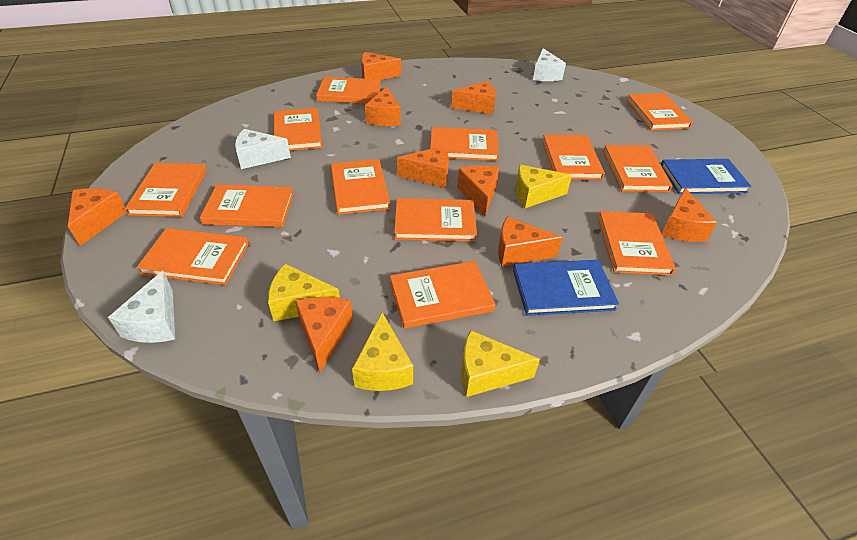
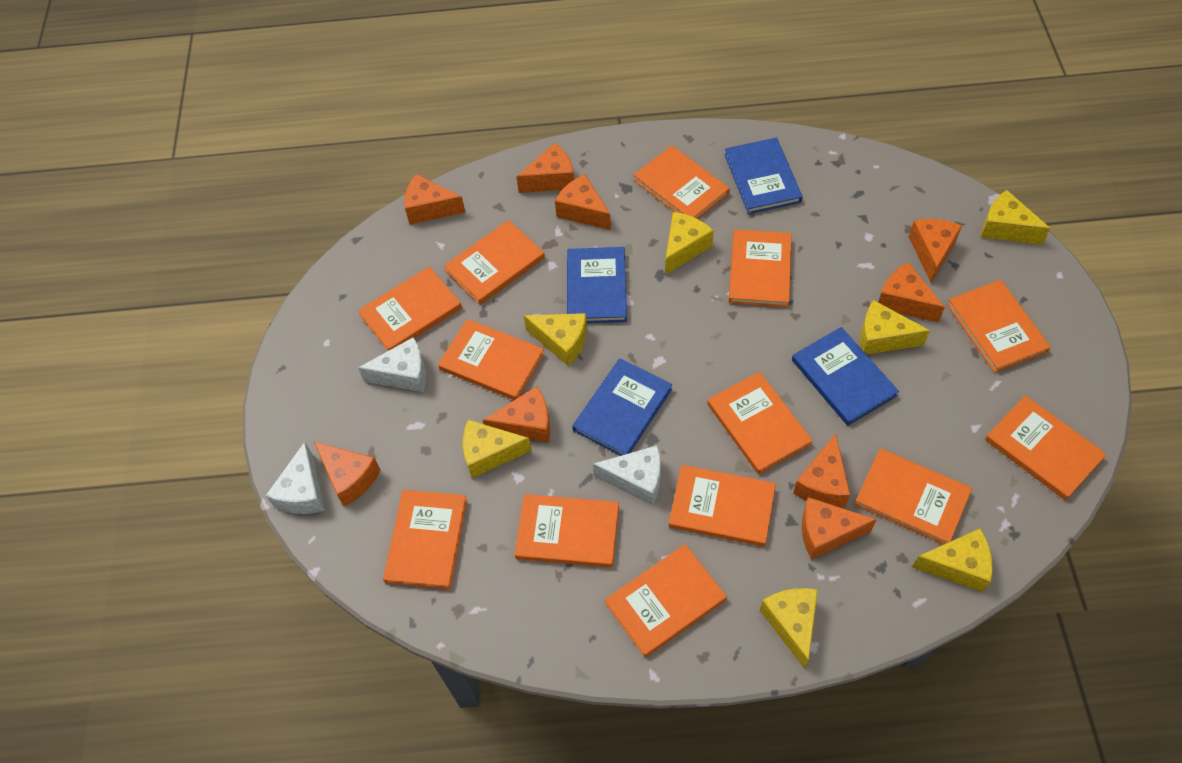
blue book: [513,260,619,316] [661,159,752,194] = 2 -> [567,247,627,323] [572,358,672,456] [724,138,802,214] [792,327,899,426] = 4
yellow cheese: [268,264,340,321] [352,312,413,391] [461,330,540,397] [515,165,572,208] = 4 -> [463,420,532,478] [524,313,587,366] [665,212,714,275] [760,588,818,669] [860,300,930,355] [912,528,993,592] [981,190,1050,245] = 7

